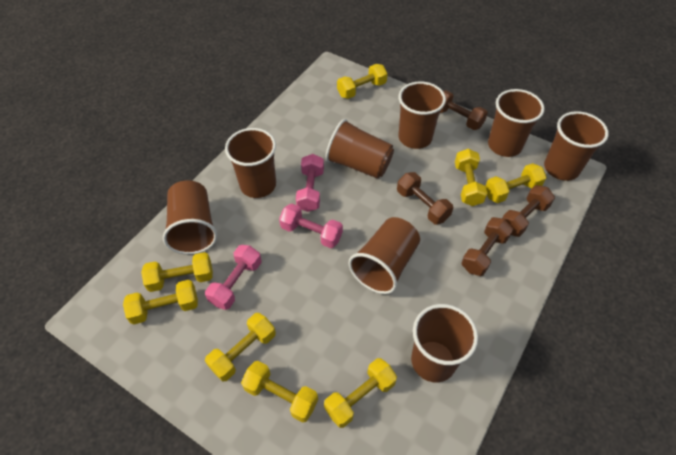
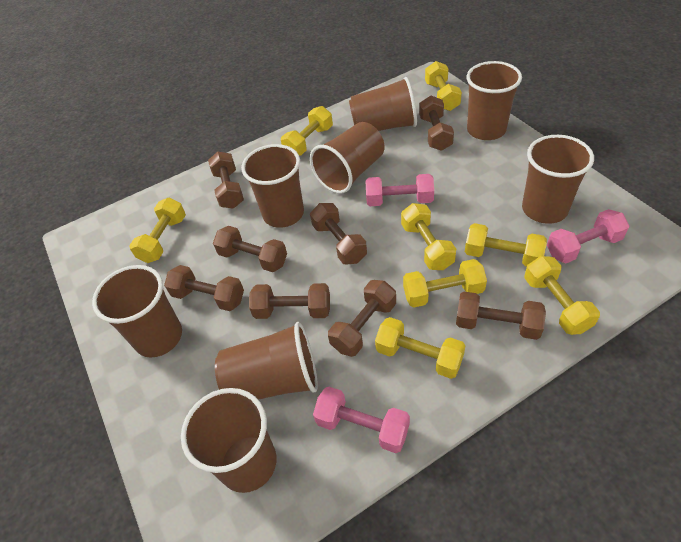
brown dumbbell: [397,172,453,225] [440,90,488,130] [461,217,513,276] [502,185,555,237] = 4 -> [164,265,244,311] [208,152,244,209] [213,226,287,272] [249,283,330,319] [310,203,367,265] [328,280,396,357] [419,96,454,151] [456,292,546,340] = 8

